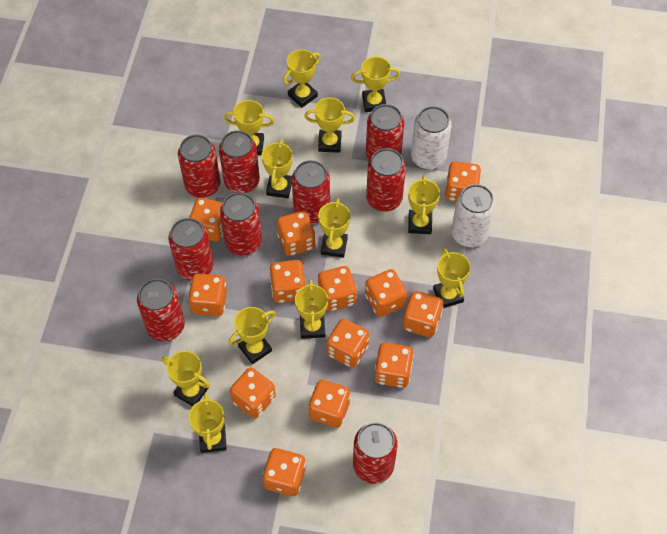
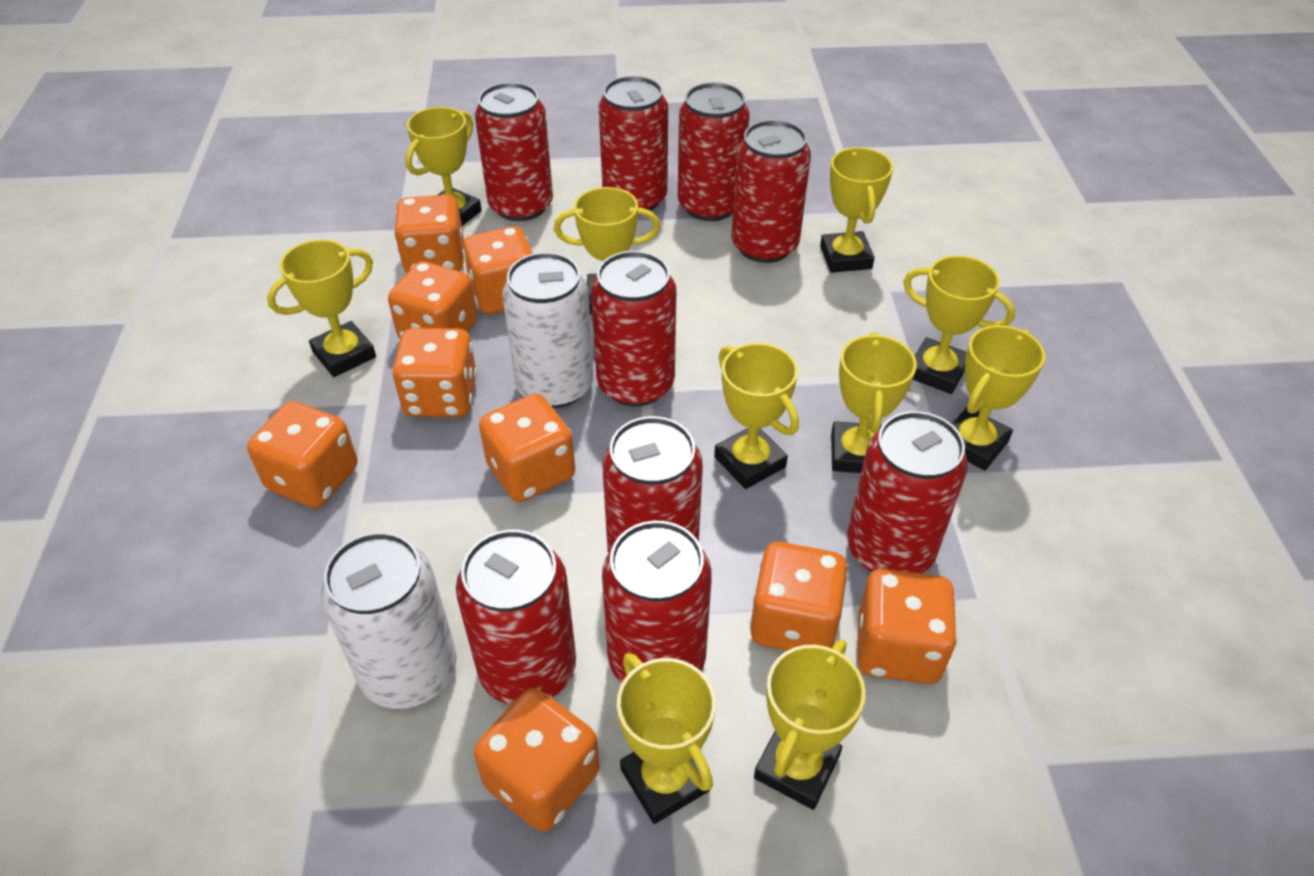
orange dice: [188,274,227,316] [189,198,223,242] [230,367,276,419] [262,448,306,496] [269,260,306,303] [277,211,316,256] [308,380,351,428] [318,266,357,312] [327,319,369,368] [365,269,407,317] [375,343,414,388] [403,291,443,337] [445,161,481,201] = 13 -> [247,401,357,508] [388,261,477,339] [392,328,477,417] [394,195,464,273] [463,226,533,314] [474,688,600,832] [479,394,575,502] [749,542,848,651] [857,569,957,684] = 9
yellow trophy: [162,351,210,406] [189,393,227,453] [224,100,274,155] [228,307,276,364] [261,140,293,199] [283,50,321,108] [295,280,328,339] [304,97,355,153] [318,198,350,258] [351,57,400,112] [408,176,440,234] [433,249,471,308] = 12 -> [267,239,376,377] [405,107,482,226] [554,187,660,315] [617,653,716,824] [714,343,799,489] [754,639,866,810] [820,147,893,273] [831,332,917,473] [903,255,1015,394] [952,325,1045,471] = 10

